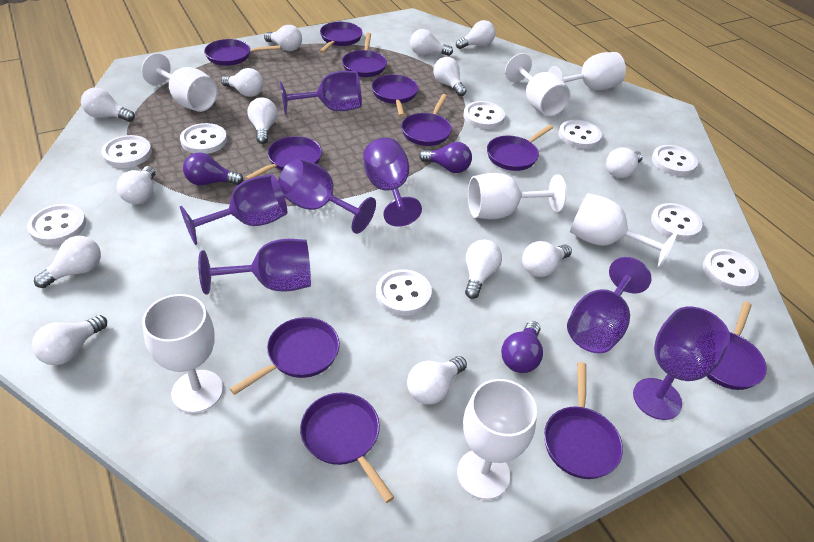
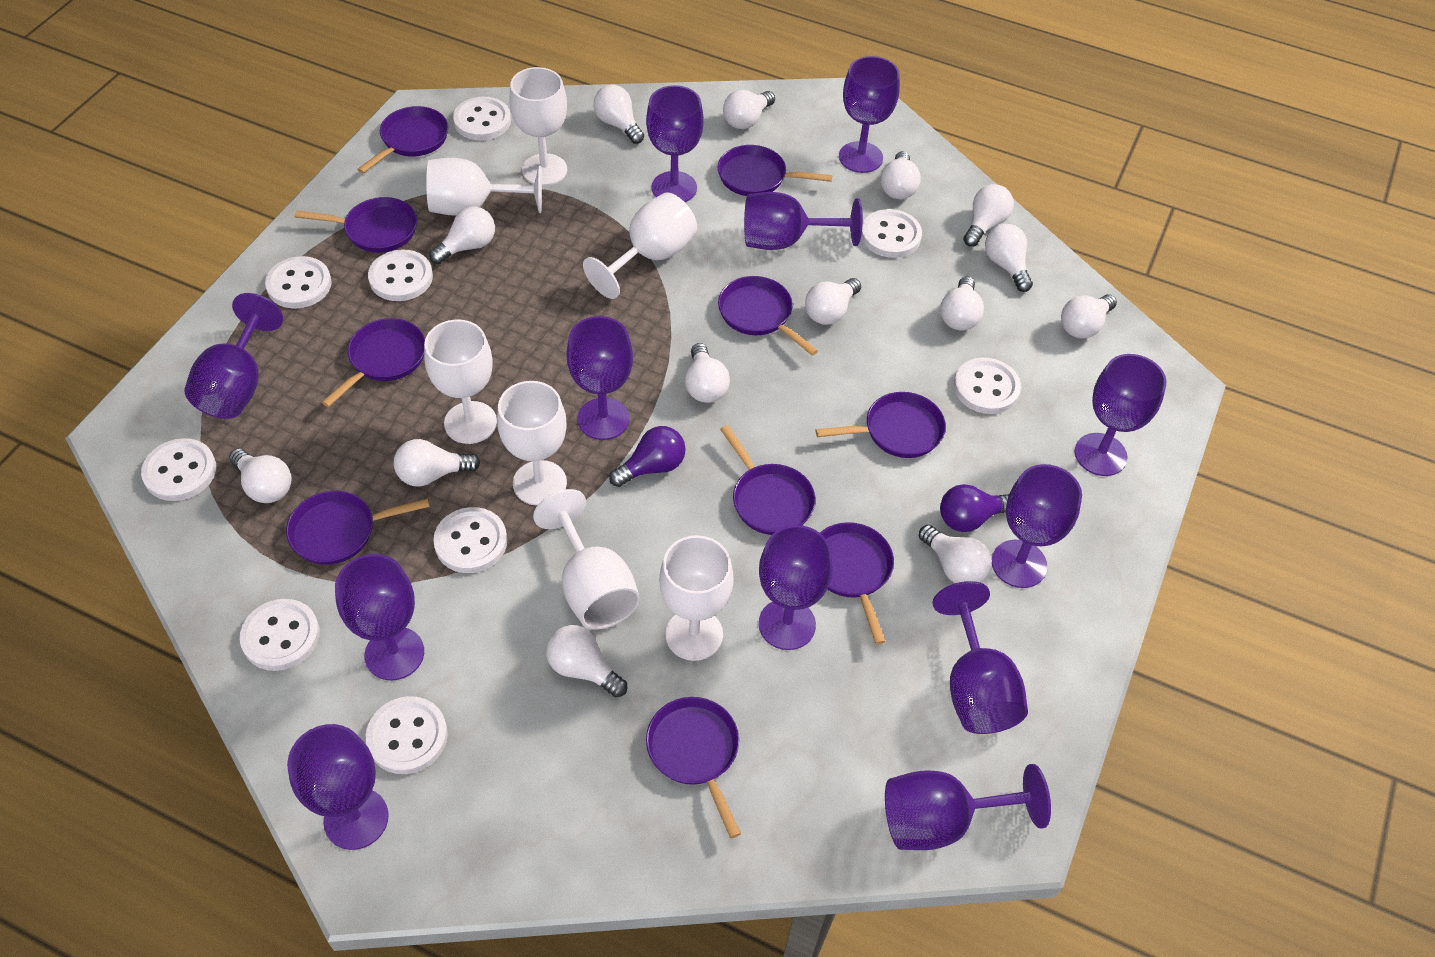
purple goblet: [180,174,287,245] [198,239,311,295] [278,158,376,234] [280,71,362,115] [363,138,422,227] [567,257,652,353] [633,307,730,420] = 7 -> [184,293,283,419] [287,724,389,850] [335,554,424,680] [567,316,633,440] [646,85,704,202] [744,192,863,250] [759,525,833,650] [839,56,900,173] [885,764,1051,850] [933,581,1028,734] [992,464,1082,588] [1075,354,1166,476] = 12
purple light bulb: [183,153,244,186] [419,142,472,173] [501,321,543,373] = 3 -> [609,426,686,487] [940,484,1009,532] = 2
purple pan: [204,39,281,66] [230,317,340,395] [245,136,322,180] [300,393,394,503] [320,22,362,53] [342,33,387,77] [372,74,418,117] [401,94,452,146] [487,125,553,171] [544,362,623,479] [706,302,767,390] = 11 -> [286,491,430,565] [295,197,417,253] [322,318,425,407] [357,106,448,173] [646,697,741,838] [718,145,832,196] [718,276,818,355] [720,425,816,535] [816,392,946,458] [820,522,894,645] = 10

